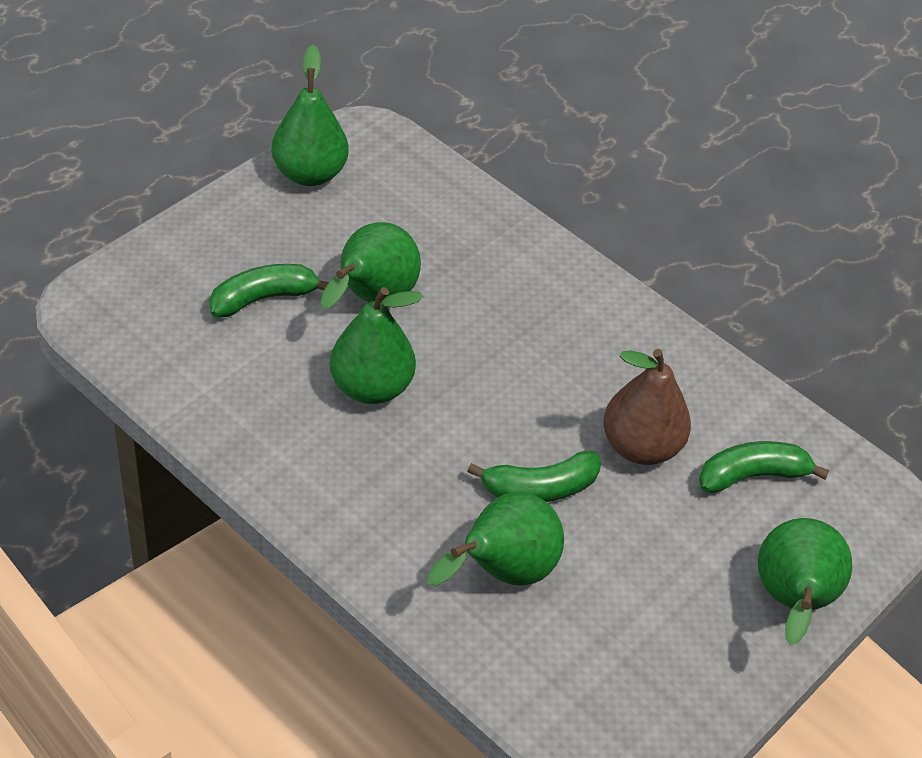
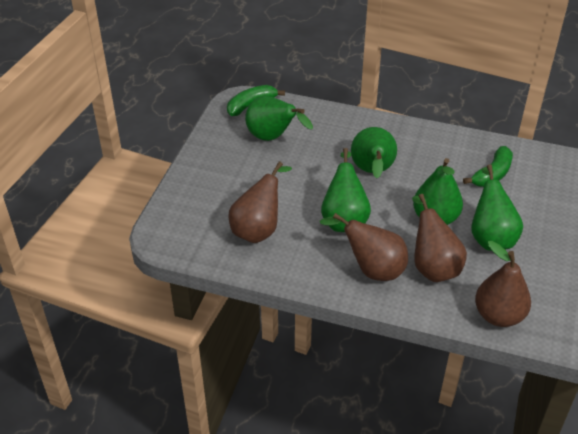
brown pear: [603,349,691,465] = 1 -> [228,161,292,243] [320,213,408,281] [412,194,467,282] [475,241,531,327] = 4
green banana: [209,264,329,318] [467,451,601,502] [699,441,829,493] = 3 -> [227,85,285,116] [463,146,513,187] = 2

